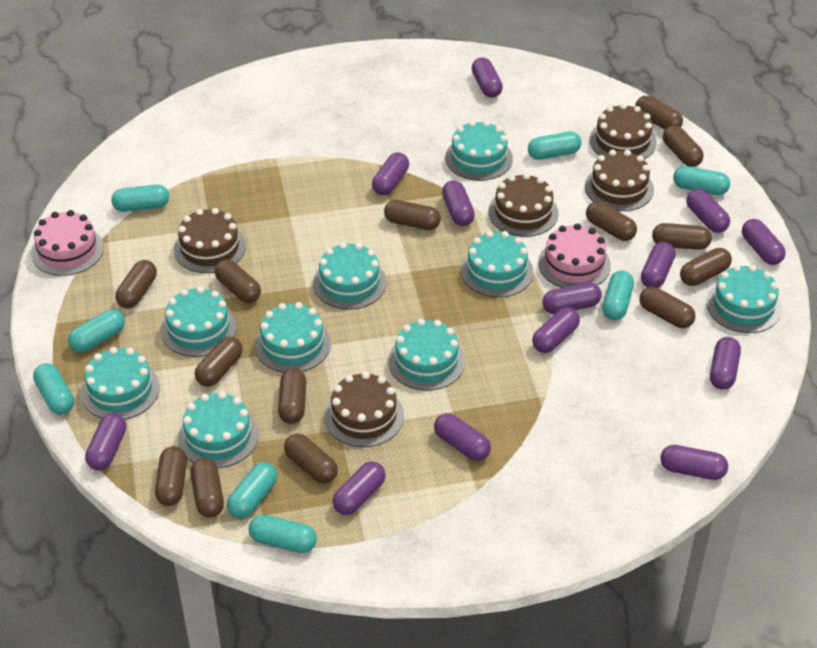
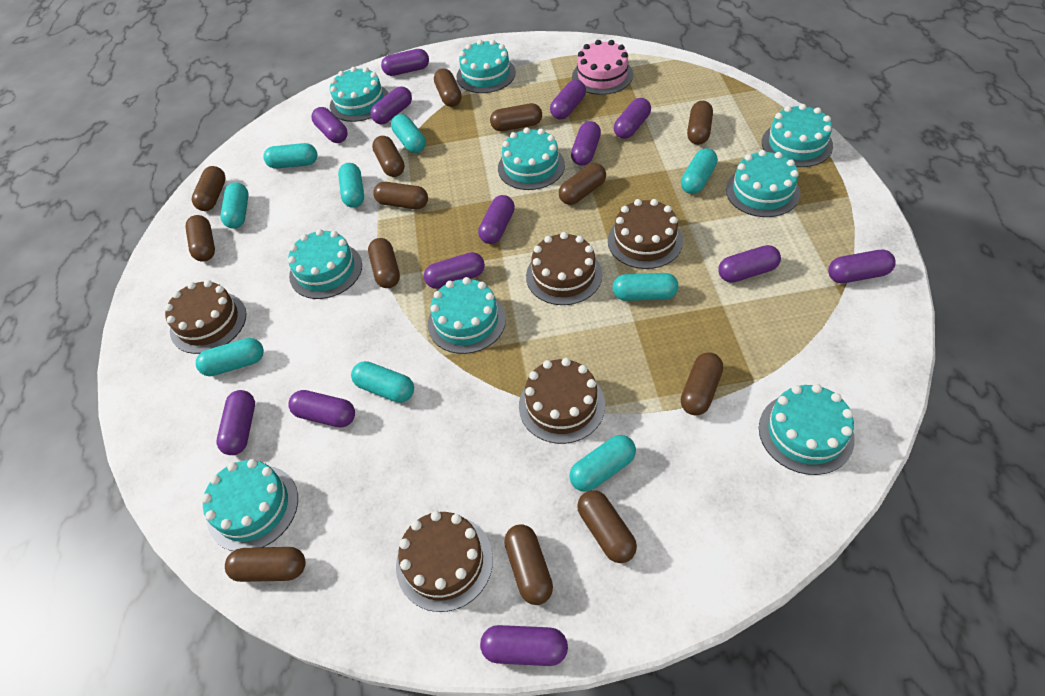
brown capsule: [115,260,157,308] [155,446,187,506] [190,458,224,518] [195,337,243,387] [214,259,261,303] [278,368,306,424] [284,434,338,484] [384,200,441,230] [586,201,637,241] [635,96,683,129] [639,287,696,328] [652,223,712,250] [663,125,704,167] [680,248,732,286] = 14 -> [186,215,215,261] [192,166,226,211] [225,547,306,582] [368,238,400,288] [372,136,405,177] [373,182,428,209] [434,68,462,107] [490,103,542,131] [504,524,553,605] [559,163,606,205] [577,490,637,563] [681,352,723,415] [687,101,713,145] = 13
pink cake: [31,210,104,276] [538,223,611,288] = 2 -> [572,40,633,95] = 1
turquoise capsule: [33,363,74,414] [68,309,125,353] [111,185,169,212] [227,462,277,518] [249,515,317,553] [528,131,581,160] [602,271,634,320] [673,166,730,195] = 8 -> [196,338,264,376] [221,182,249,229] [263,143,317,169] [338,163,364,208] [351,361,414,403] [391,114,426,153] [569,435,636,492] [612,273,679,301] [681,148,718,194] = 9

